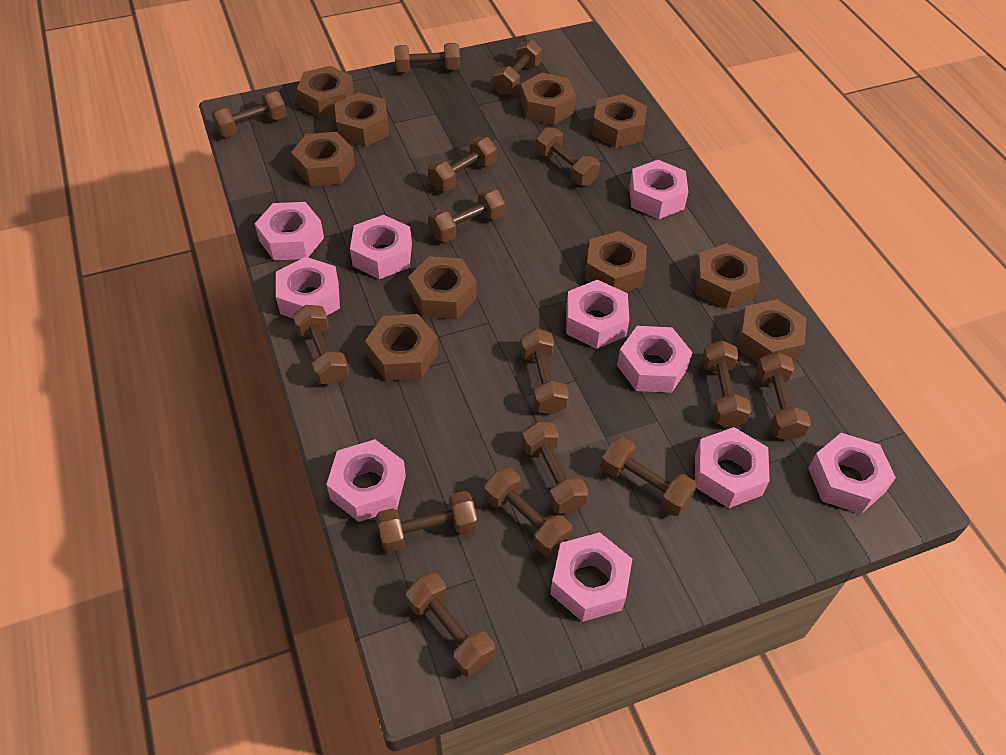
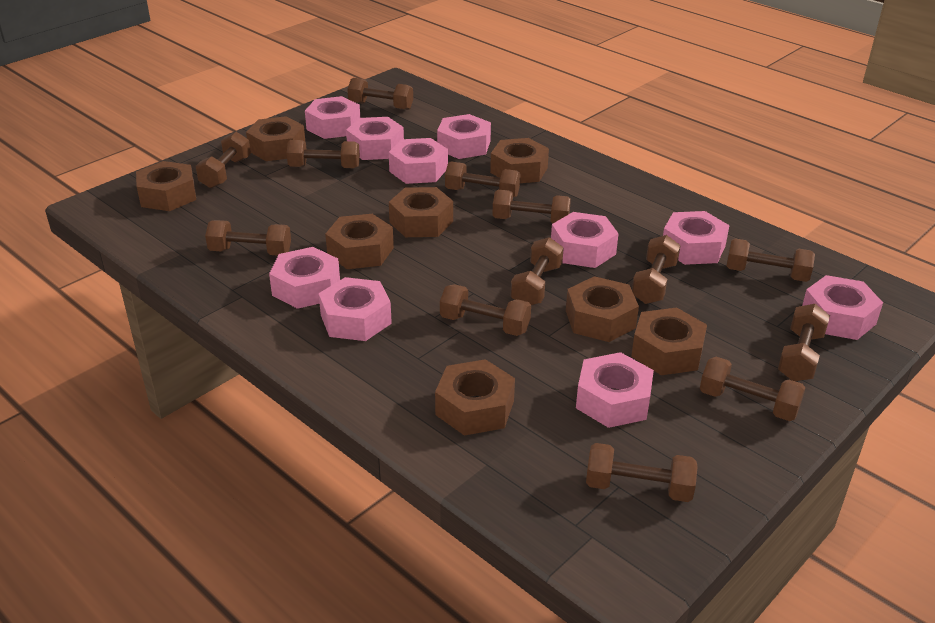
brown dumbbell: [211,91,287,137] [293,305,349,385] [376,491,478,553] [394,43,460,72] [406,572,495,677] [428,137,497,191] [429,188,505,242] [484,468,572,557] [493,40,542,95] [520,329,569,415] [522,422,589,514] [535,127,600,186] [601,437,697,516] [701,340,751,428] [756,352,811,441] = 15 -> [196,132,251,188] [205,220,291,256] [287,140,360,168] [347,78,413,110] [440,284,531,336] [445,162,521,198] [492,190,571,223] [511,237,564,305] [586,443,698,502] [632,235,681,304] [700,357,805,421] [726,238,815,282] [778,304,830,381] = 13
brown nut: [291,132,355,186] [297,66,354,118] [334,92,389,147] [365,314,438,381] [408,256,477,319] [520,73,576,125] [585,231,647,292] [592,94,647,148] [694,243,760,309] [737,299,806,363] = 10 -> [136,161,196,211] [246,116,306,161] [325,214,394,269] [389,187,453,237] [435,359,515,436] [490,138,549,183] [566,276,639,342] [631,308,707,375] = 8

